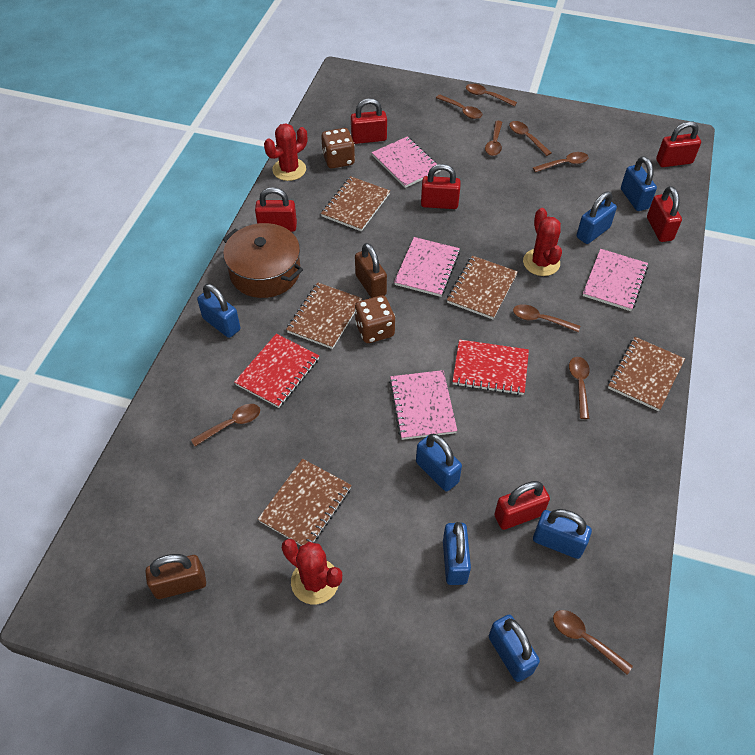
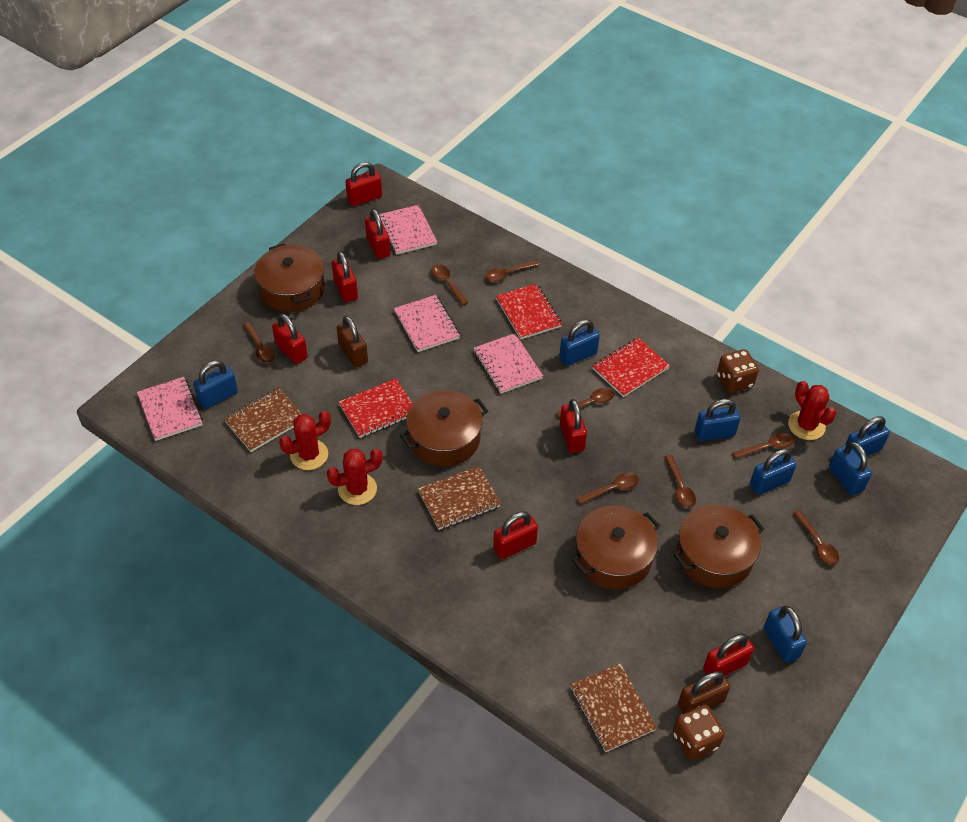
brown notebook: [258,459,352,546] [286,282,362,349] [321,176,390,231] [447,256,518,319] [608,337,685,411] = 5 -> [224,388,303,452] [418,466,501,530] [570,664,657,752] = 3
brown pot: [223,223,303,298] = 1 -> [255,243,325,312] [400,390,488,467] [572,505,660,590] [673,505,764,588] = 4
brown spoon: [191,404,260,446] [436,95,482,119] [466,84,517,107] [485,121,502,156] [509,121,551,156] [513,304,580,332] [533,152,589,172] [553,610,633,675] [569,357,590,419] = 9 -> [243,322,275,363] [431,264,468,306] [486,260,540,282] [556,388,614,418] [577,472,639,505] [664,455,696,508] [732,433,794,459] [793,510,839,565] = 8
red notebook: [234,334,319,408] [452,339,529,395] = 2 -> [339,378,413,438] [496,283,562,340] [592,338,670,397] = 3
red padlock: [255,187,297,232] [351,98,387,144] [421,164,461,209] [494,481,550,530] [647,186,682,242] [656,121,701,167] = 6 -> [272,314,308,364] [332,251,358,303] [346,162,382,206] [365,209,390,259] [493,512,538,559] [560,399,587,453] [703,634,754,676] = 7

